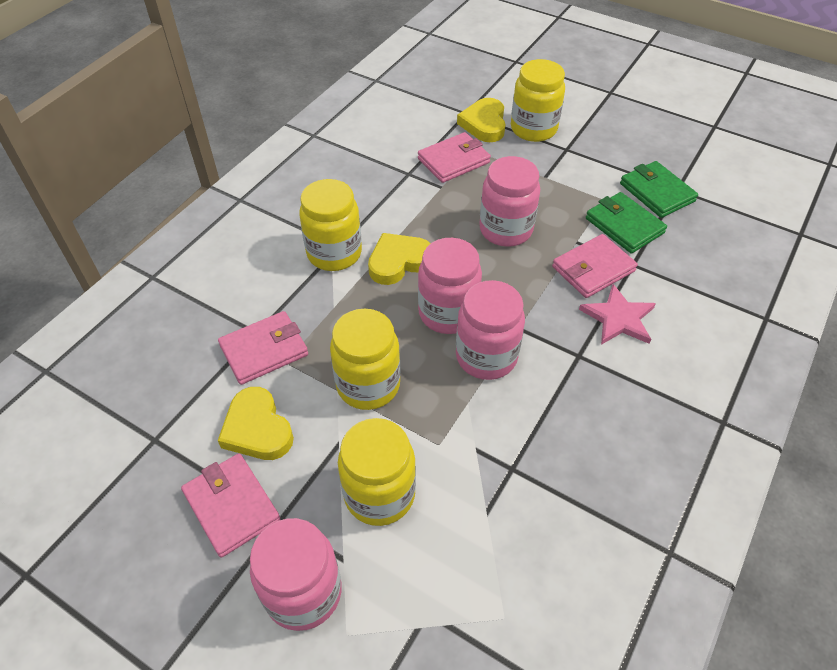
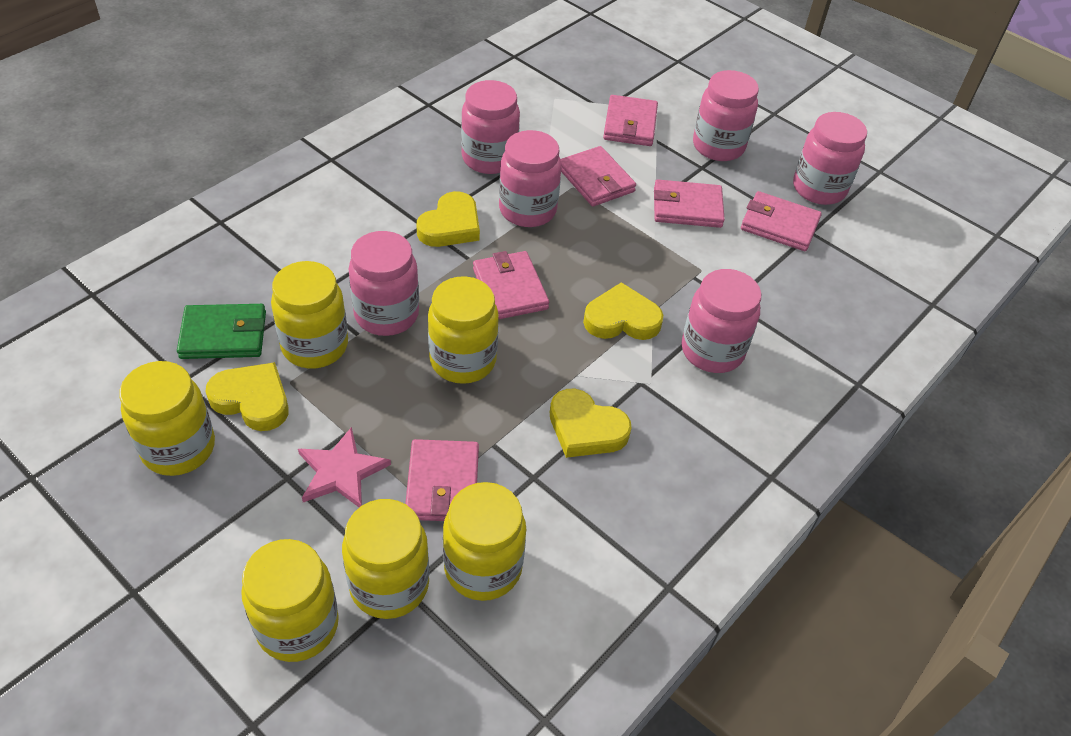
green wallet: [586,192,667,253] [620,161,698,218] = 2 -> [177,304,266,359] = 1
pink jar: [250,518,342,631] [418,238,482,334] [456,280,525,380] [479,156,540,247] = 4 -> [349,231,419,336] [461,80,520,174] [499,130,562,227] [682,269,761,373] [693,70,759,161] [793,112,867,205] = 6
pink wallet: [181,453,281,558] [218,311,308,385] [418,132,491,183] [552,234,638,298] = 4 -> [405,439,479,521] [473,251,549,320] [561,146,636,206] [603,95,658,146] [654,180,725,228] [741,191,822,251] = 6
yellow heart: [218,387,294,460] [368,233,431,285] [457,98,506,142] = 3 -> [205,362,289,431] [417,191,480,247] [550,389,632,458] [583,282,663,340] = 4
yellow jar: [299,179,362,271] [330,309,401,410] [338,418,416,526] [511,59,565,142] = 4 -> [119,361,215,476] [241,539,339,662] [271,261,348,368] [342,499,429,619] [428,276,499,384] [443,482,526,601] = 6

